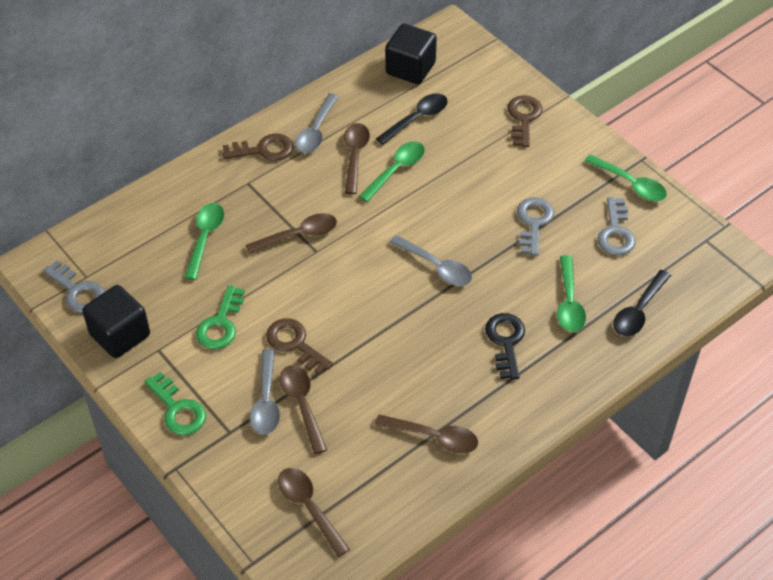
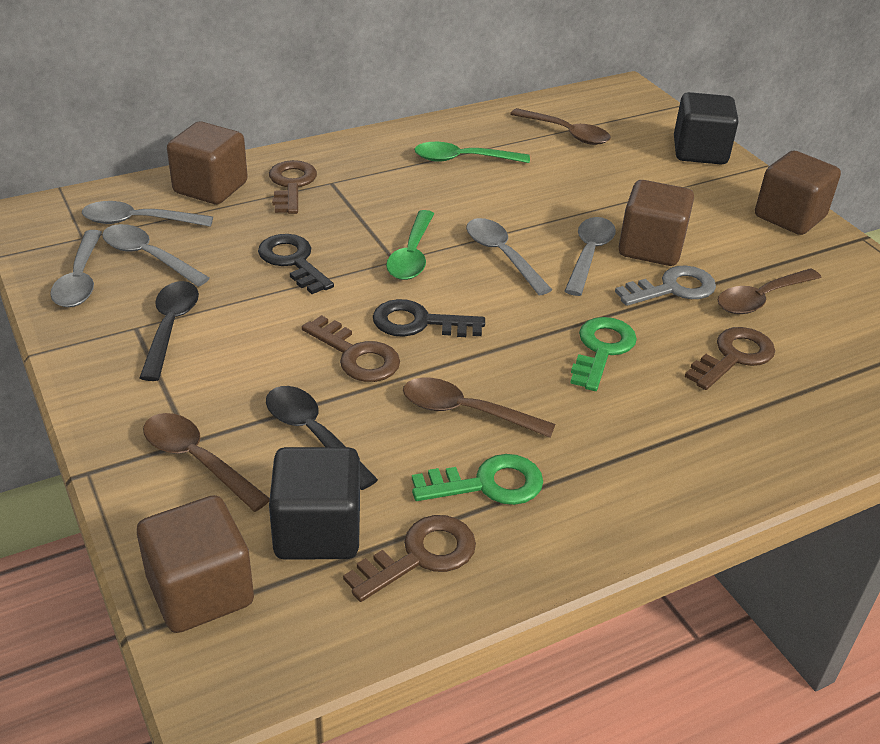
black key: [485,313,525,380] = 1 -> [258,234,334,294] [373,299,485,337] = 2
brown cube: none = 0 -> [137,495,254,633] [167,122,248,204] [619,180,694,266] [755,151,841,235] = 4
brown key: [222,133,293,161] [266,318,333,375] [508,95,542,147] = 3 -> [269,160,317,214] [302,315,400,382] [343,515,476,602] [685,327,775,390] = 4
brown spoon: [245,213,337,254] [278,468,350,557] [279,365,327,454] [344,123,370,194] [375,415,478,453] = 5 -> [143,413,270,512] [403,377,556,438] [510,108,611,145] [718,268,821,314] = 4
green spoon: [184,203,224,280] [359,141,425,202] [557,255,586,332] [585,154,667,201] = 4 -> [386,210,434,280] [414,142,530,163] = 2
grey key: [43,260,105,313] [517,197,554,256] [598,197,636,256] = 3 -> [615,266,716,306] = 1
grey spoon: [250,349,280,435] [295,93,339,153] [389,235,472,286] = 3 -> [50,230,102,307] [82,201,213,227] [102,224,210,287] [466,218,552,295] [565,217,616,296] = 5

